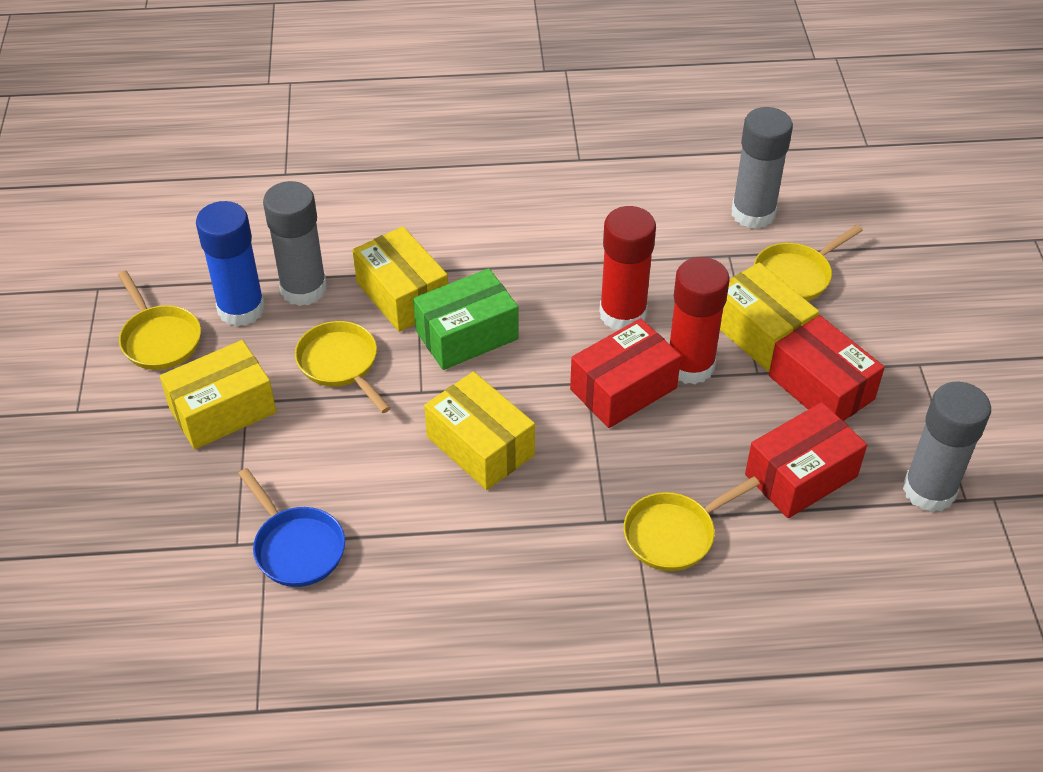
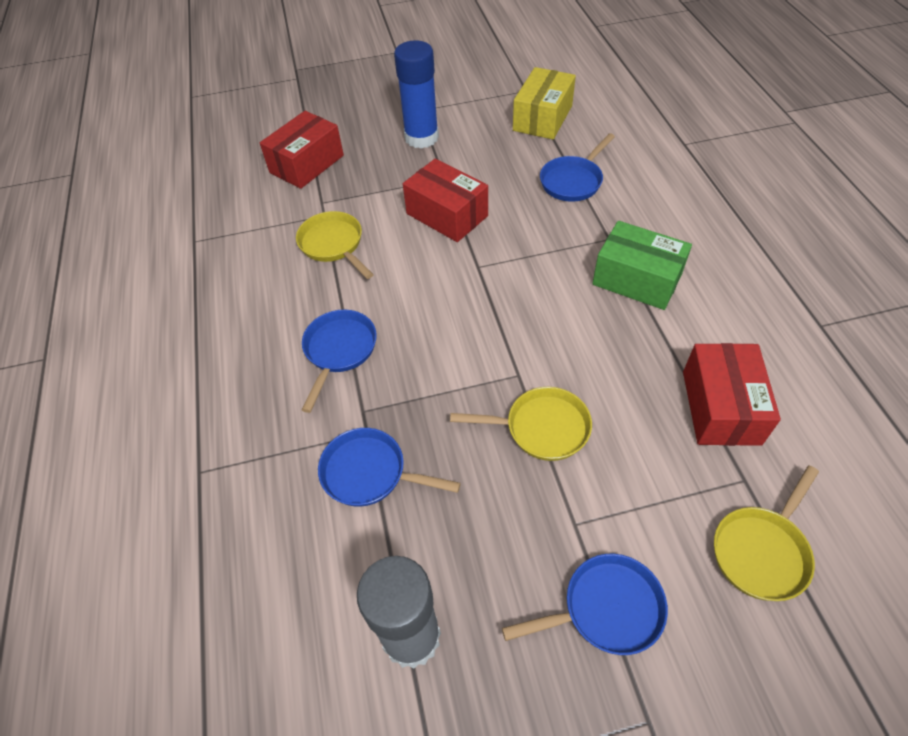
blue pan: [238,468,345,587] = 1 -> [302,310,377,413] [318,428,461,507] [502,554,668,655] [540,133,615,202] = 4
grey glue stick: [263,181,327,306] [732,107,793,229] [903,382,991,512] = 3 -> [357,556,441,669] = 1
red glue stick: [599,206,656,330] [670,257,730,384] = 2 -> none = 0
yellow box: [160,340,276,449] [352,226,448,332] [424,372,535,490] [720,262,819,371] = 4 -> [513,67,576,139] = 1
yellow pan: [118,271,201,370] [295,321,391,413] [624,477,760,571] [754,225,863,301] = 4 -> [296,211,374,279] [450,387,592,461] [714,465,819,601] = 3

